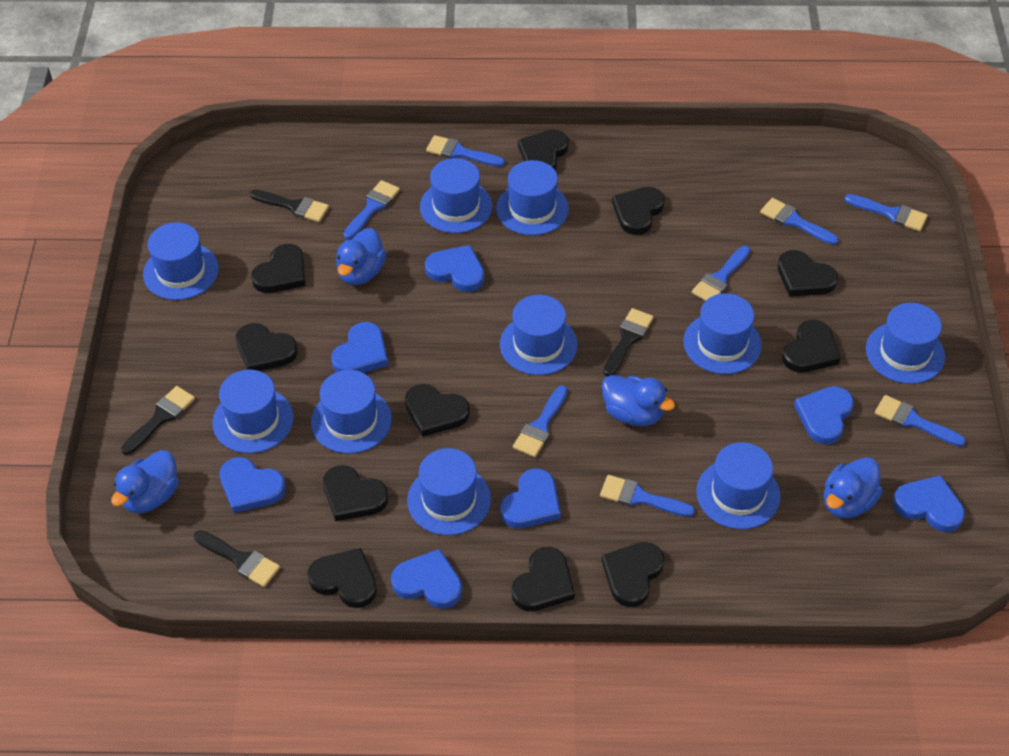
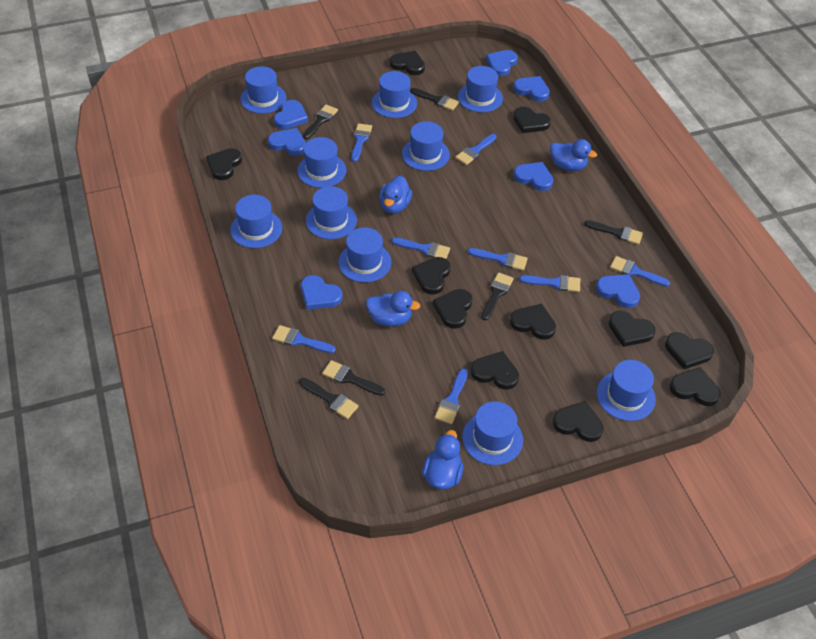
black brush: [121,386,195,455] [194,530,280,587] [250,190,329,222] [603,308,654,376] = 4 -> [299,378,359,419] [303,105,338,139] [322,360,385,396] [410,88,459,111] [481,273,514,320] [584,220,643,245] = 6

